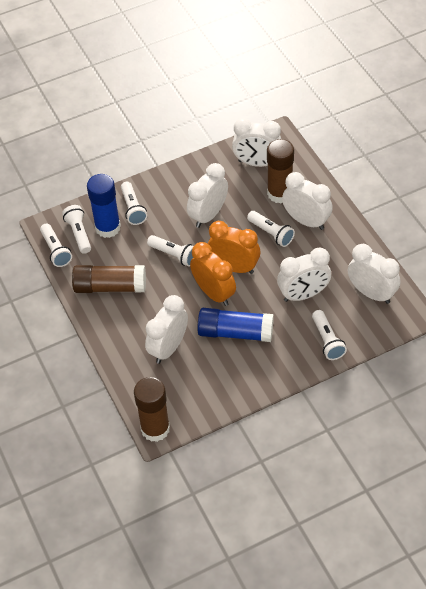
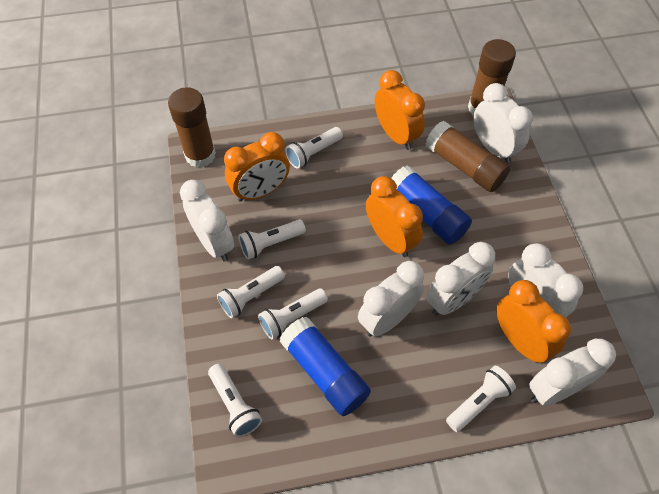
orange clock: [190,242,236,306] [208,221,260,274] = 2 -> [224,132,290,202] [366,176,423,257] [375,70,425,150] [496,280,571,363] = 4

